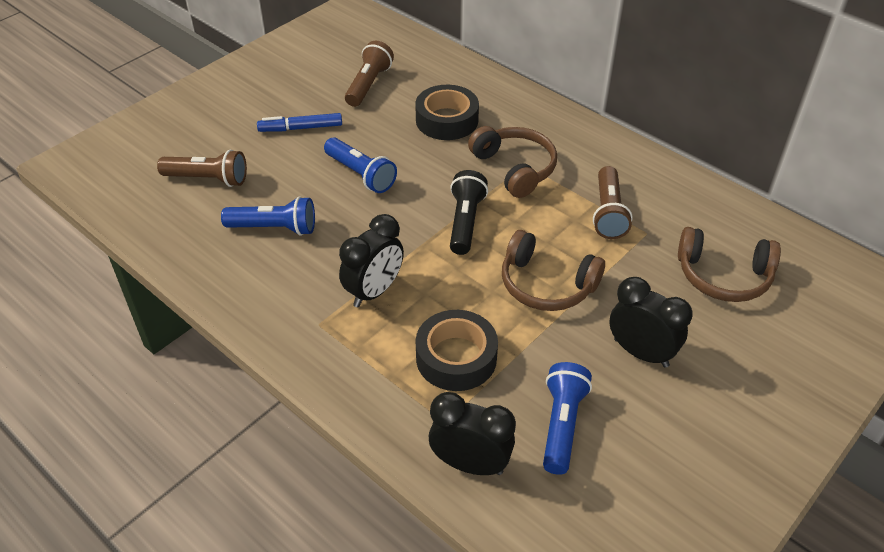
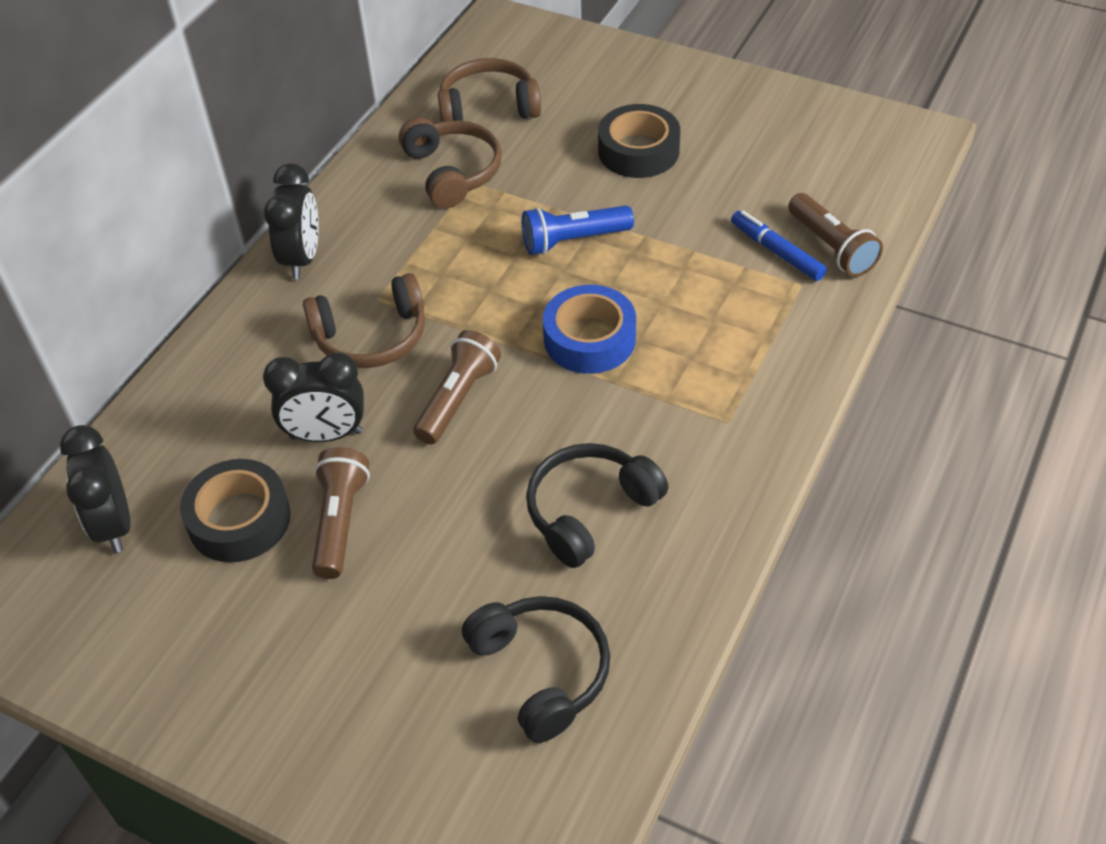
black flashlight: [450,170,488,255] = 1 -> none = 0
black headphones: none = 0 -> [462,596,610,743] [526,443,668,568] = 2
blue flashlight: [221,196,315,236] [324,138,397,193] [543,362,592,475] = 3 -> [522,206,634,255] = 1
blue tape: none = 0 -> [543,285,636,374] = 1

